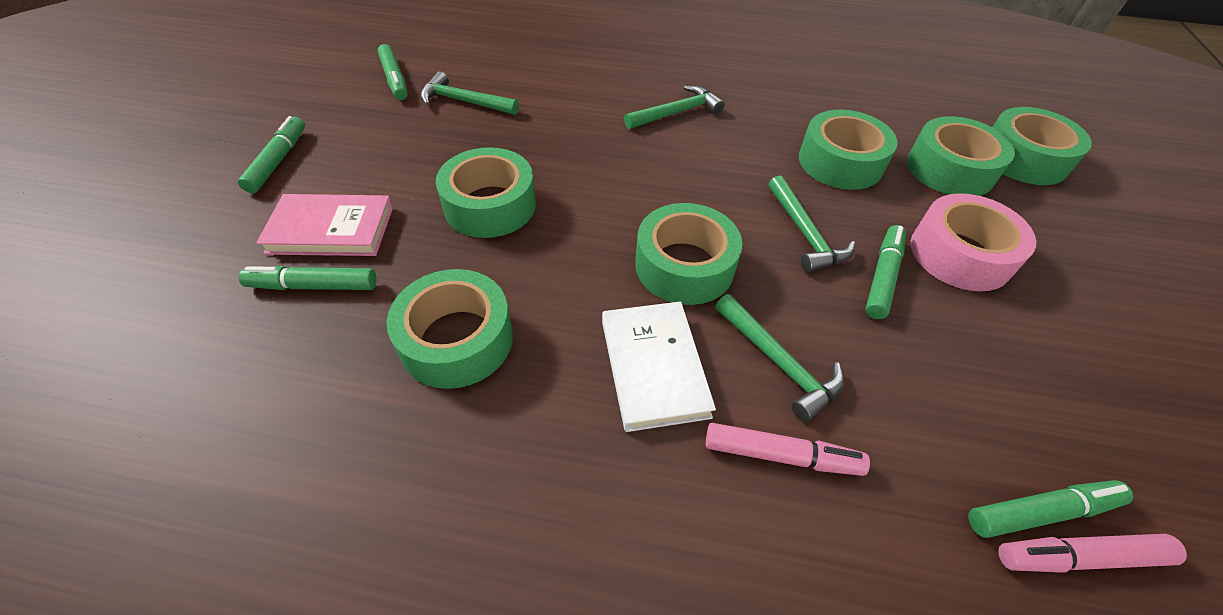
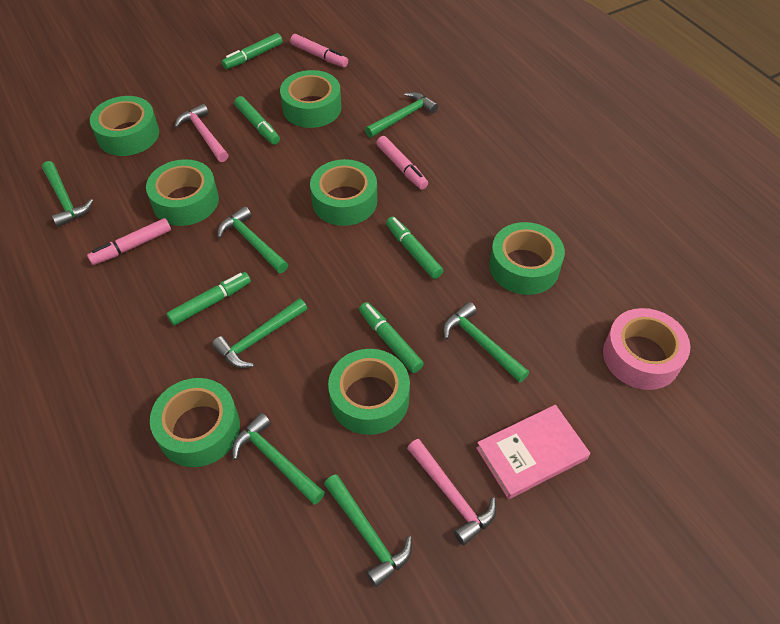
green hammer: [420,72,519,115] [624,85,725,129] [715,294,844,422] [768,176,855,272] = 4 -> [42,161,93,227] [212,298,307,368] [218,206,288,273] [232,413,325,505] [324,474,412,587] [365,92,438,138] [443,302,529,383] = 7
green tape: [387,269,513,389] [436,147,536,238] [635,203,742,305] [799,110,898,190] [907,116,1015,196] [992,107,1092,185] = 6 -> [90,96,159,156] [146,159,219,226] [150,378,240,467] [280,70,342,128] [310,159,377,226] [328,349,410,435] [489,222,565,295] = 7
pink hammer: none = 0 -> [174,104,229,162] [407,439,496,545] = 2
pink marker: [706,423,870,476] [998,534,1187,573] = 2 -> [87,218,171,265] [290,34,348,67] [376,136,428,190] = 3
white book: [602,301,716,432] = 1 -> none = 0

